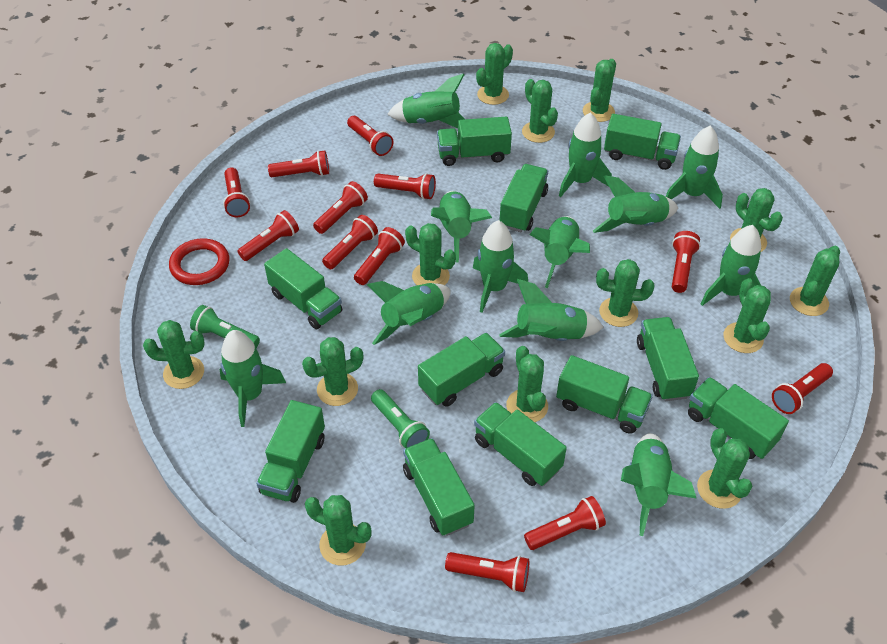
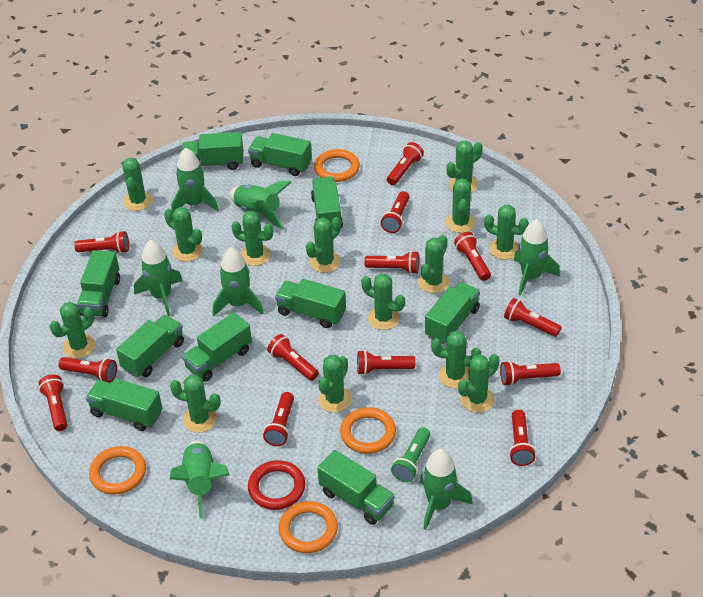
green cactus: [143,320,205,389] [302,337,363,406] [305,495,372,565] [405,223,456,285] [476,43,513,105] [506,346,548,422] [522,79,558,143] [583,59,616,122] [596,259,654,327] [697,428,753,509] [723,278,771,353] [730,188,783,252] [790,246,840,316] = 13 -> [50,302,95,358] [122,157,153,211] [164,207,203,262] [170,374,221,433] [231,211,273,266] [306,217,341,273] [318,355,352,413] [361,273,405,330] [418,235,450,293] [431,331,481,389] [446,140,483,193] [446,178,476,233] [458,354,500,413] [484,205,529,260] = 14
green flashlight: [190,305,260,348] [371,389,430,449] = 2 -> [391,427,431,482] = 1
green rocket: [219,330,286,427] [367,281,451,345] [387,74,465,128] [431,191,492,263] [473,220,528,313] [499,279,603,341] [529,216,590,288] [559,112,612,197] [593,175,678,233] [621,433,697,536] [666,126,723,209] [701,225,761,306] = 12 -> [134,240,183,316] [169,440,229,519] [171,147,219,212] [213,247,264,316] [229,181,292,229] [420,449,473,530] [514,219,560,296] = 7
green truck: [256,400,325,503] [264,248,342,329] [403,438,475,536] [418,333,505,407] [437,117,512,166] [474,402,567,486] [500,164,548,232] [556,355,653,434] [604,114,681,170] [637,317,699,401] [688,377,789,459] = 11 -> [77,250,120,317] [86,378,162,431] [116,315,184,378] [182,132,243,170] [182,312,252,382] [248,133,312,176] [275,279,346,328] [311,177,343,228] [317,450,395,525] [425,282,480,344] = 10
orange ring: none = 0 -> [89,446,146,495] [278,501,338,553] [314,149,360,182] [340,407,396,454] = 4
red flashlight: [223,167,250,217] [238,210,299,261] [268,150,329,177] [313,181,368,234] [322,215,378,269] [347,116,394,156] [354,227,405,285] [374,173,436,200] [445,552,529,592] [524,496,606,550] [672,231,701,293] [772,363,833,414] = 12 -> [38,375,67,431] [59,357,117,383] [74,231,129,253] [263,392,294,446] [267,334,319,381] [357,350,415,375] [364,251,419,274] [381,191,409,233] [387,142,424,185] [454,232,491,281] [500,361,561,386] [504,298,561,337] [509,410,536,466] = 13

